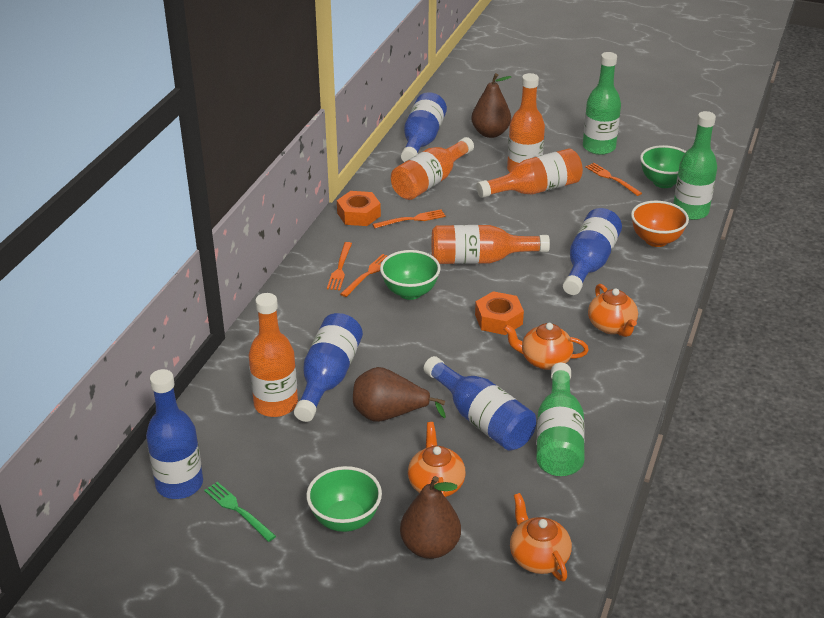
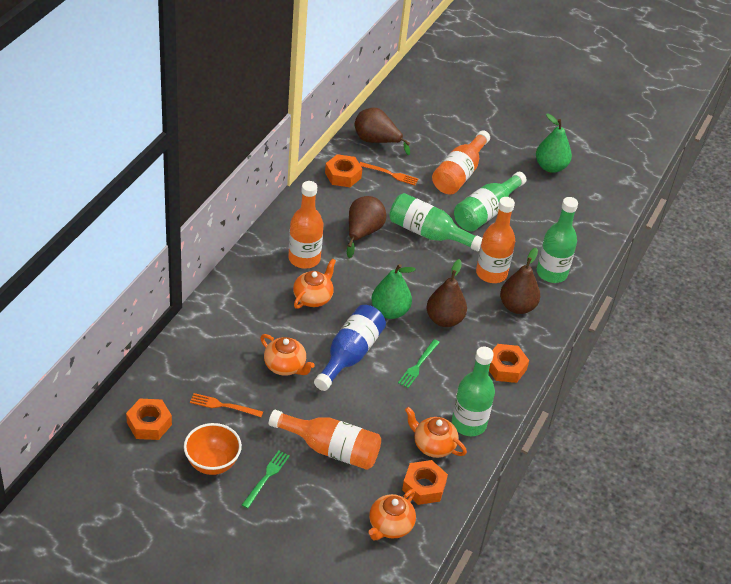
blue bottle: [146,369,203,499] [294,313,363,422] [401,92,447,162] [424,356,536,451] [563,208,622,295] = 5 -> [314,305,386,391] = 1
brown pear: [353,367,446,422] [400,476,461,559] [471,73,511,138] = 3 -> [347,196,386,258] [355,108,410,155] [426,259,467,327] [500,248,540,314] = 4
green bottle: [536,363,585,476] [583,52,621,155] [673,111,717,220] = 3 -> [389,193,482,251] [452,347,495,436] [454,172,527,232] [537,197,578,283] = 4
green bowl: [306,466,382,532] [380,250,441,300] [640,145,687,188] = 3 -> none = 0
green fork: [204,482,276,542] = 1 -> [242,451,290,509] [398,339,440,388] = 2
green pear: none = 0 -> [371,264,416,319] [536,113,572,173] = 2
orange bottle: [248,293,298,417] [391,137,474,200] [431,225,550,264] [476,148,583,198] [507,73,545,172] = 5 -> [269,410,381,470] [288,181,323,269] [432,130,490,194] [476,197,515,283] = 4
orange fork: [327,242,352,290] [341,254,387,297] [373,209,446,228] [585,163,642,196] = 4 -> [190,393,263,417] [359,162,418,185] = 2
orange nut: [337,191,381,226] [475,291,524,335] = 2 -> [126,399,172,440] [325,154,362,187] [402,460,448,505] [489,344,529,383] = 4

